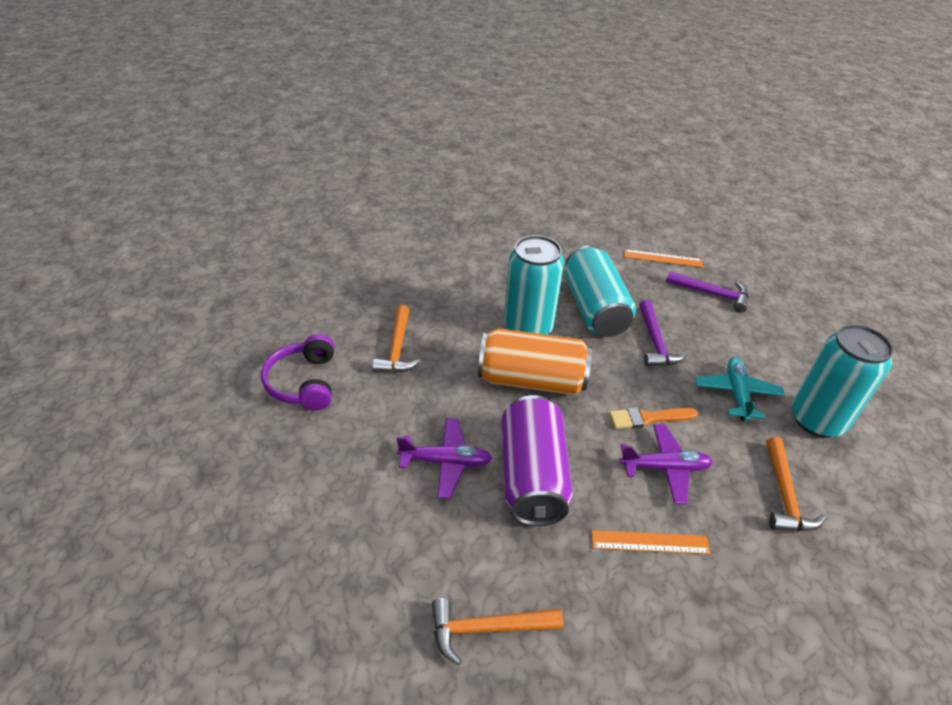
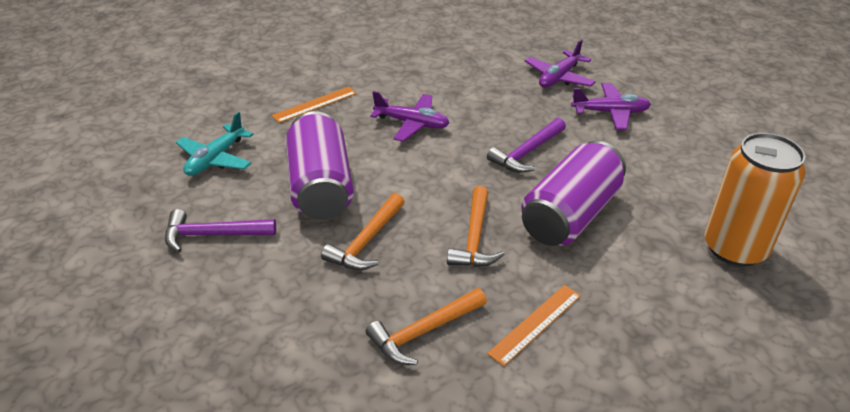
orange brush: [609,407,698,429] = 1 -> none = 0
purple can: [502,395,573,526] = 1 -> [286,111,354,220] [521,141,626,246] = 2
purple headphones: [261,334,335,411] = 1 -> none = 0
purple plane: [397,418,492,498] [619,424,713,504] = 2 -> [370,91,449,142] [525,39,596,88] [571,83,651,130] = 3
turquoise can: [504,235,564,335] [565,245,636,337] [791,324,894,438] = 3 -> none = 0

